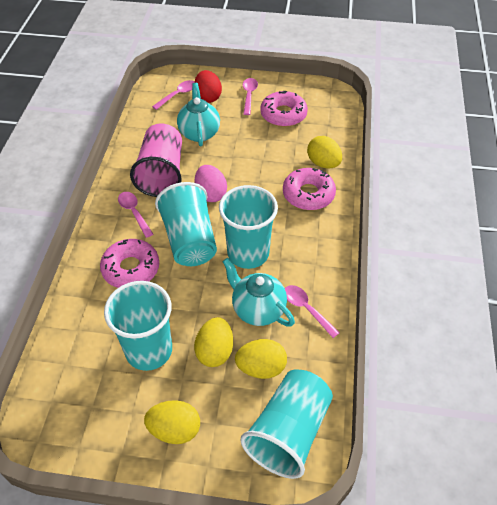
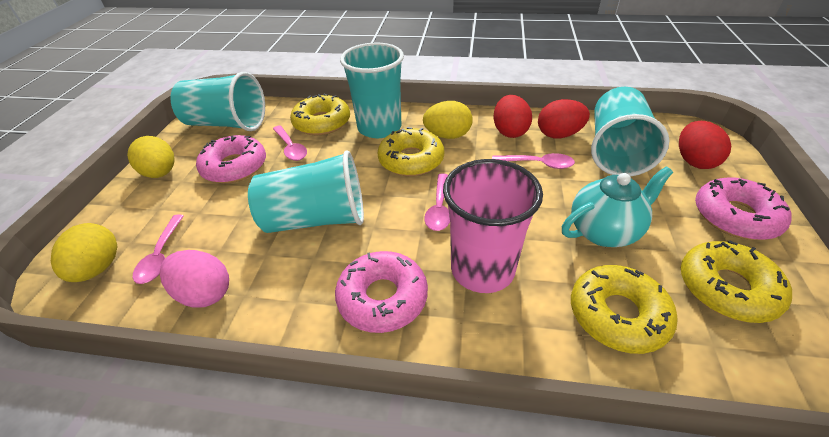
red egg: [194,70,222,103] = 1 -> [494,95,532,138] [538,99,590,139] [679,121,731,169] = 3
turquoise teapot: [177,83,220,146] [223,258,295,327] = 2 -> [562,166,673,247] = 1
yellow donut: none = 0 -> [290,94,350,135] [377,127,444,176] [571,265,678,354] [681,240,792,323] = 4
yellow egg: [144,400,200,444] [194,317,233,367] [235,339,287,379] [307,136,342,169] = 4 -> [51,223,118,282] [127,136,175,178] [423,101,473,139] = 3

